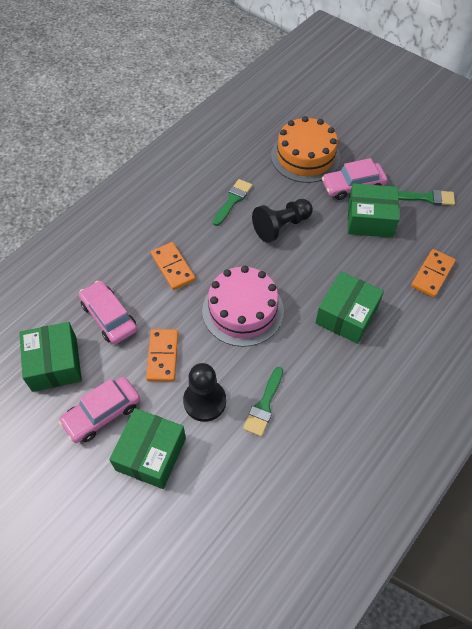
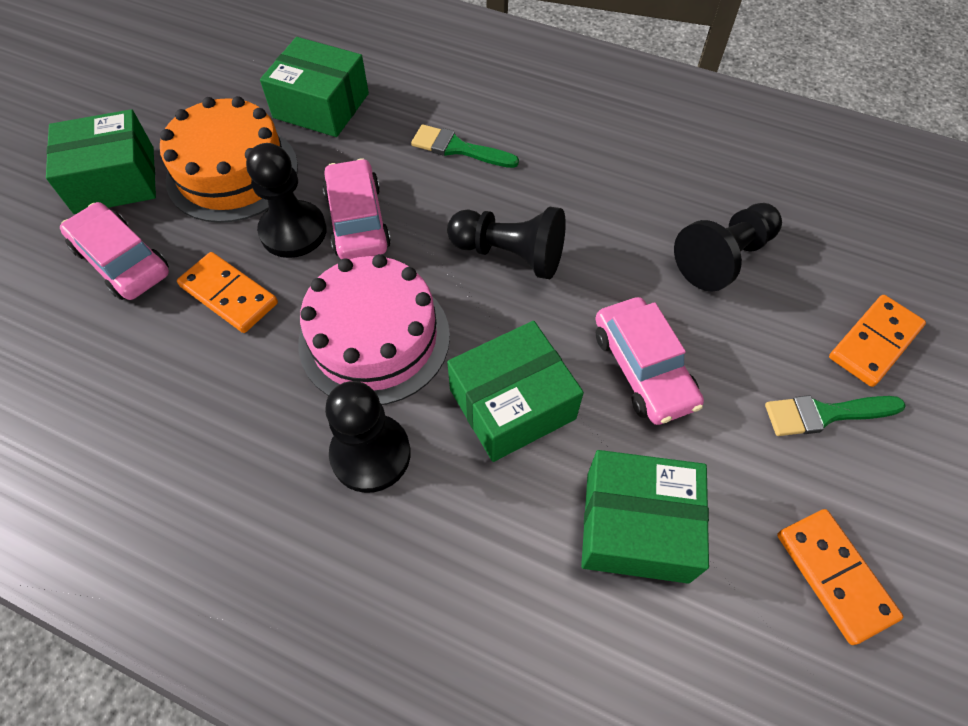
black pawn: [183,363,226,422] [252,199,313,243] = 2 -> [246,143,327,258] [325,381,411,493] [447,207,566,279] [674,203,782,291] = 4
green brush: [213,179,253,226] [243,367,283,437] [398,190,455,205] = 3 -> [411,124,519,168] [765,395,906,436] = 2

